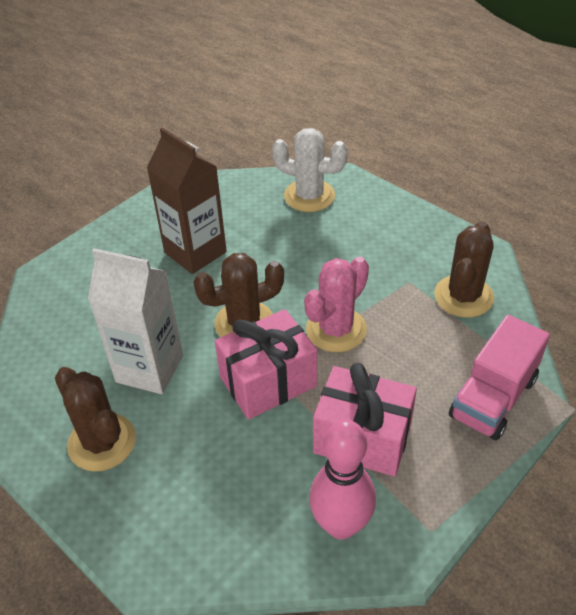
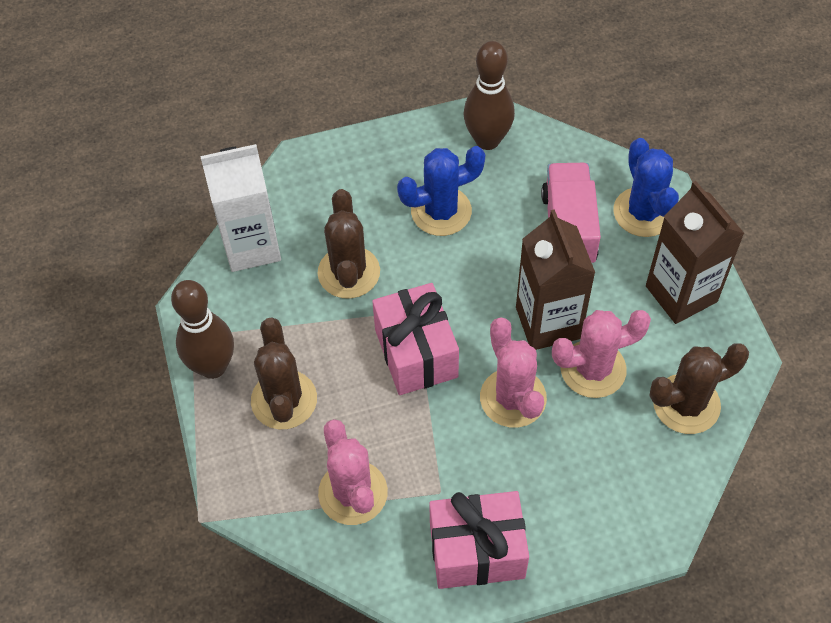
blue cactus: none = 0 -> [397,146,485,236] [613,138,679,237] = 2
brown bowling pin: none = 0 -> [171,280,234,379] [463,41,515,150] = 2
brown carton: [147,127,227,274] = 1 -> [516,209,595,350] [646,181,745,324] = 2
pink bowling pin: [309,420,376,540] = 1 -> none = 0
pink cactus: [304,257,369,352] = 1 -> [318,419,388,525] [480,317,547,428] [552,310,651,398] = 3
white cactus: [272,128,348,212] = 1 -> none = 0

